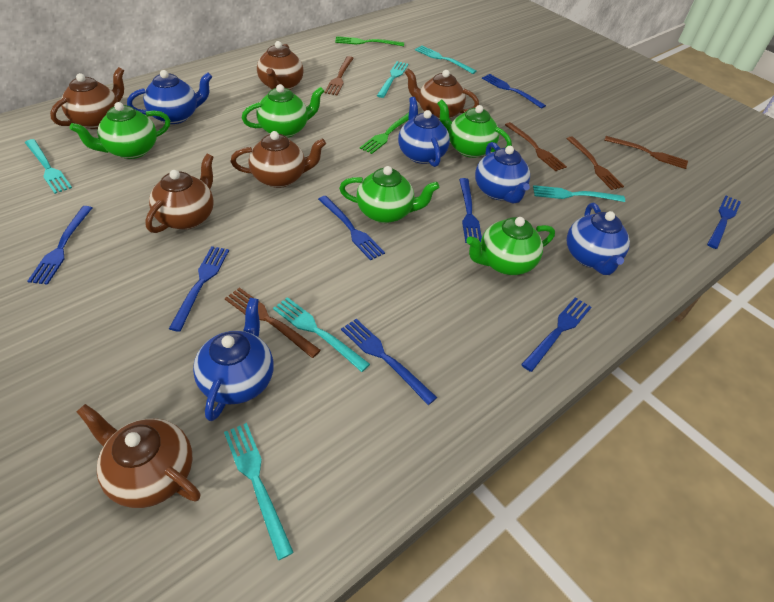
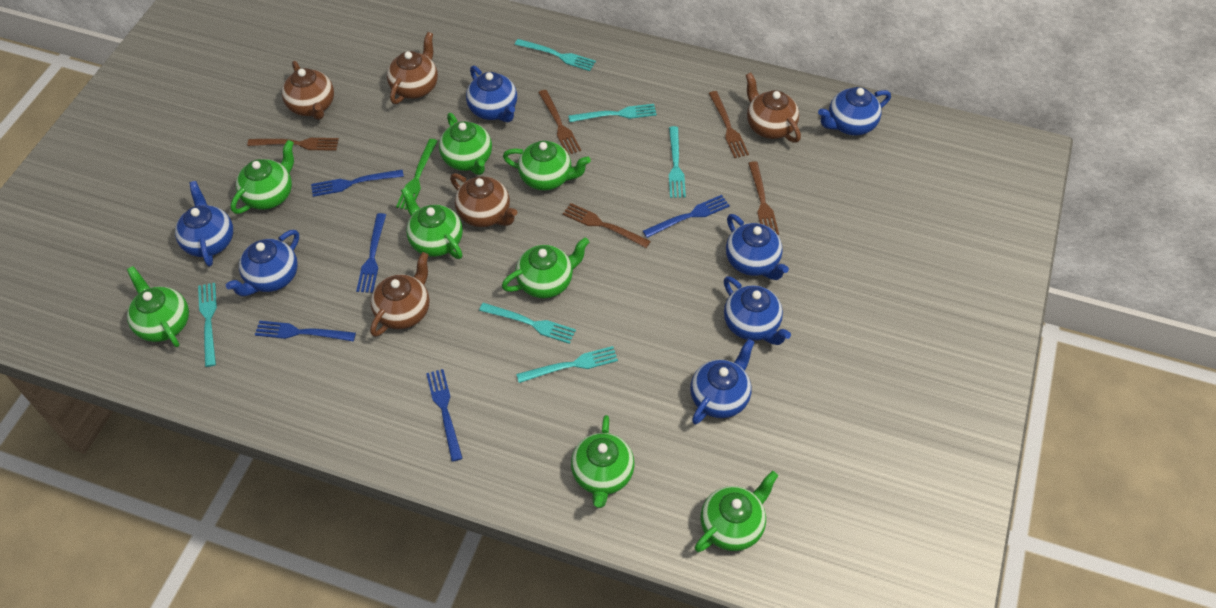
blue fork: [28,206,92,285] [169,246,229,332] [318,196,385,260] [341,319,437,405] [459,178,482,243] [482,74,546,109] [521,297,592,372] [707,196,741,249] = 8 -> [255,321,356,341] [311,169,404,197] [356,213,386,293] [426,369,463,462] [643,195,730,238] = 5
blue teapot: [127,70,212,124] [193,298,274,421] [398,97,450,167] [475,142,530,203] [567,203,630,275] = 5 -> [175,181,233,267] [226,230,299,296] [466,66,517,122] [690,339,755,424] [724,276,791,345] [726,214,789,280] [818,87,891,136] = 7
brown teapot: [50,67,124,129] [77,404,201,508] [145,154,214,233] [231,131,326,188] [257,41,303,90] [405,68,479,120] = 6 -> [282,61,334,120] [370,252,429,337] [387,32,438,104] [450,173,517,227] [746,72,801,143] = 5
green fork: [335,36,404,46] [360,113,409,154] = 2 -> [396,139,438,210] = 1
green teapot: [70,102,170,159] [242,84,324,138] [339,166,439,223] [437,99,512,158] [466,217,555,275] = 5 -> [127,266,189,347] [231,140,294,214] [401,187,463,259] [439,113,492,175] [502,237,589,298] [503,141,591,191] [571,415,635,508] [695,471,778,552] = 8

